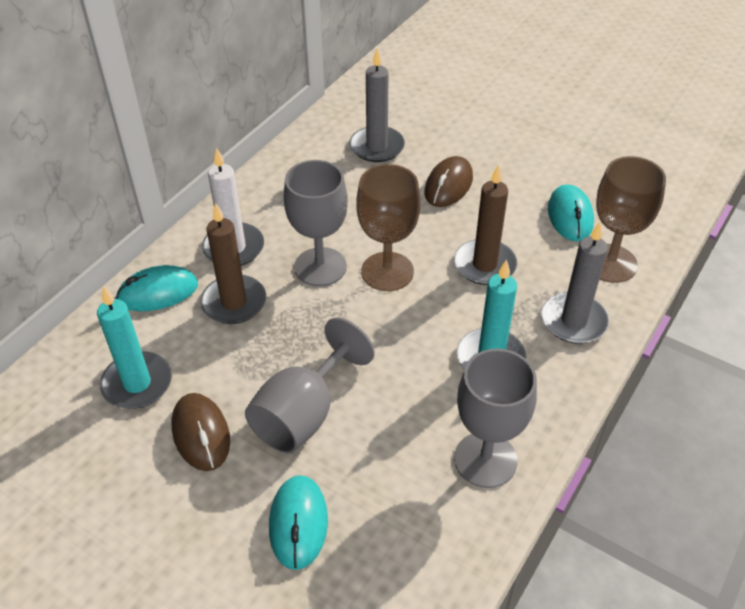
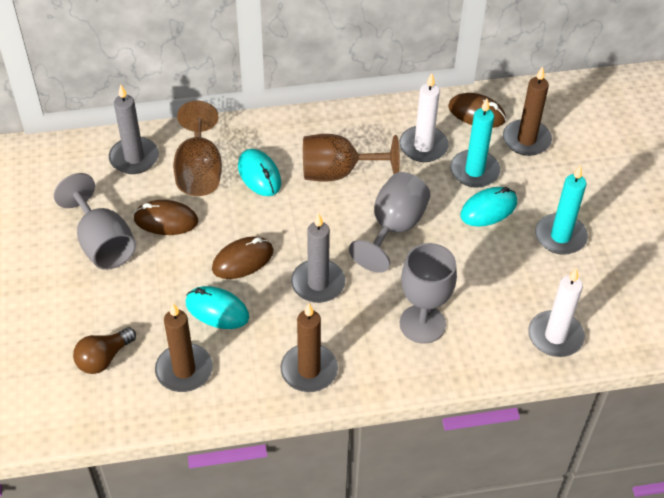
brown candle: [200,203,266,324] [454,165,517,285] = 2 -> [155,303,213,392] [281,303,338,392] [503,66,552,156] = 3
brown light bulb: none = 0 -> [73,327,136,374] = 1
brown mouse: [172,393,230,471] [425,156,473,207] = 2 -> [133,200,198,235] [212,236,273,279] [448,93,506,128] = 3
white candle: [202,148,264,266] = 1 -> [399,73,449,162] [528,268,585,357] = 2

